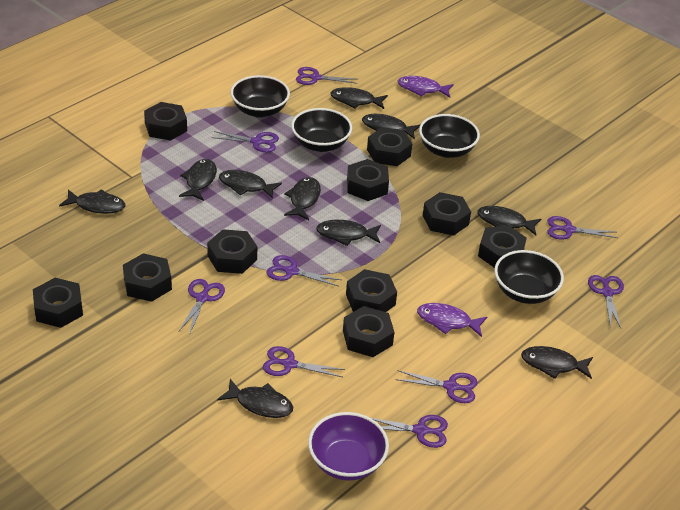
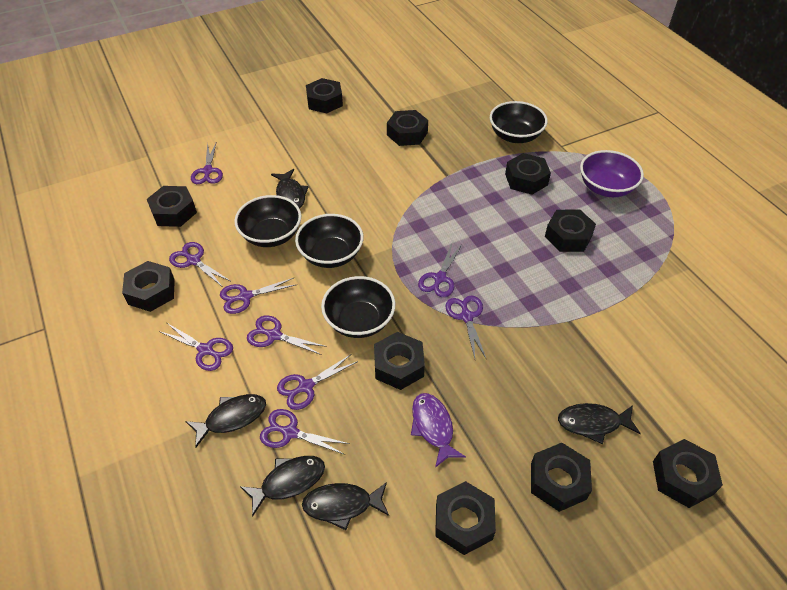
black fish: [59,189,126,214] [179,159,217,201] [217,379,293,418] [219,170,282,199] [284,177,321,220] [316,220,381,246] [331,87,388,109] [362,114,420,139] [477,206,541,235] [521,346,593,379] = 10 -> [185,394,266,447] [240,456,325,517] [271,169,309,209] [302,482,389,530] [558,403,641,444] = 5
purple fish: [398,76,454,98] [417,303,487,337] = 2 -> [411,393,466,468] = 1

